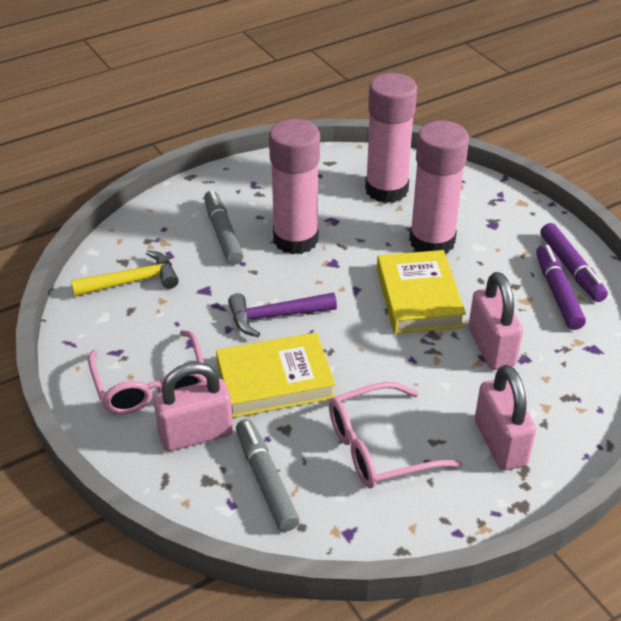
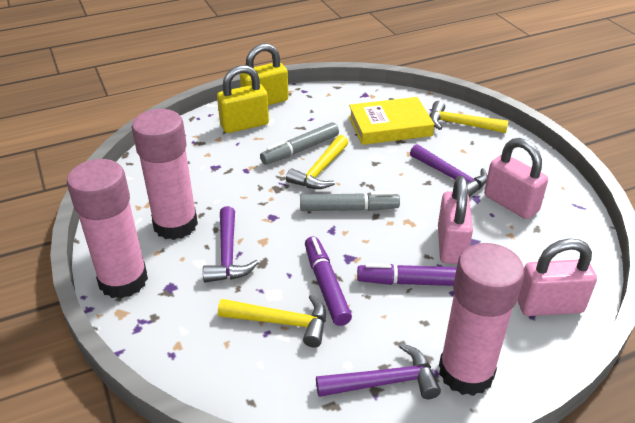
pink glasses: [88,330,206,415] [329,382,462,488] = 2 -> none = 0
purple hammer: [228,293,337,337] = 1 -> [203,206,259,282] [316,343,441,399] [410,144,488,197] = 3
yellow book: [216,332,336,418] [377,250,466,334] = 2 -> [349,97,434,145] = 1
yellow hammer: [71,250,179,296] = 1 -> [218,295,326,348] [286,135,348,189] [430,101,508,133] = 3
yellow padlock: none = 0 -> [217,65,269,133] [240,43,288,105] = 2

